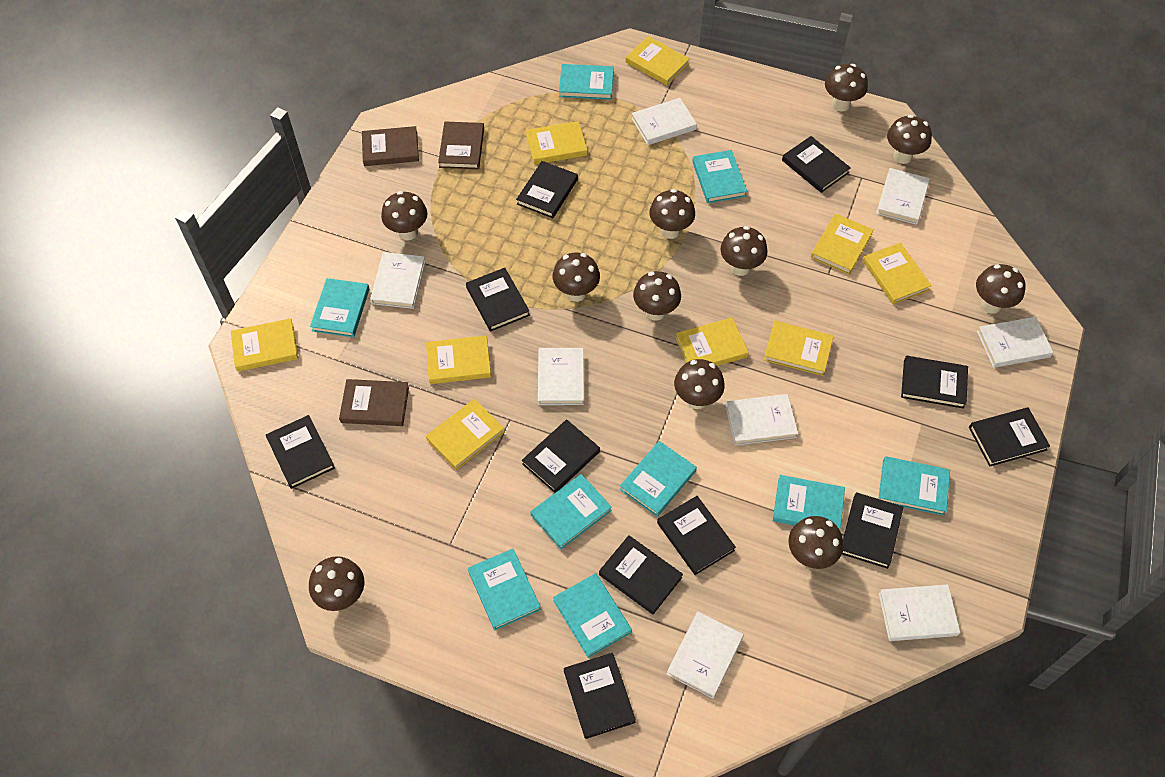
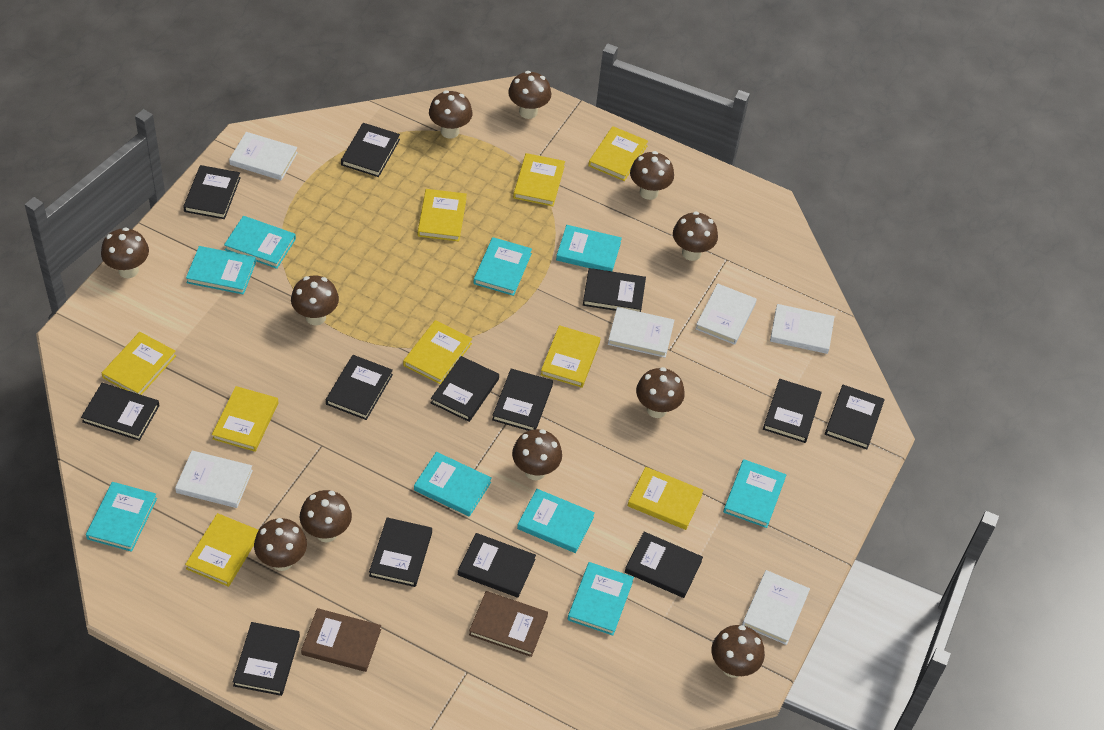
black book: [266,415,335,489] [466,268,530,332] [516,161,578,218] [522,419,600,493] [564,653,636,739] [599,535,683,614] [657,496,736,575] [782,136,851,193] [842,492,903,569] [901,356,968,409] [969,407,1050,467] = 11 -> [81,383,160,441] [183,165,241,219] [233,622,300,696] [326,355,393,420] [341,123,400,177] [369,517,432,587] [431,356,499,422] [458,533,536,598] [492,369,553,431] [583,268,646,312] [625,532,703,598] [763,379,822,443] [825,385,885,449] = 13
brown book: [339,379,409,426] [362,126,419,166] [438,121,484,169] = 3 -> [301,608,381,672] [469,591,548,657] = 2
white book: [370,252,426,309] [538,348,584,405] [632,98,697,145] [667,611,744,698] [726,394,798,446] [876,168,930,225] [879,584,960,641] [977,316,1054,368] = 8 -> [175,450,253,508] [229,132,298,180] [608,307,674,358] [695,283,757,345] [742,570,810,645] [770,304,835,354] = 6

